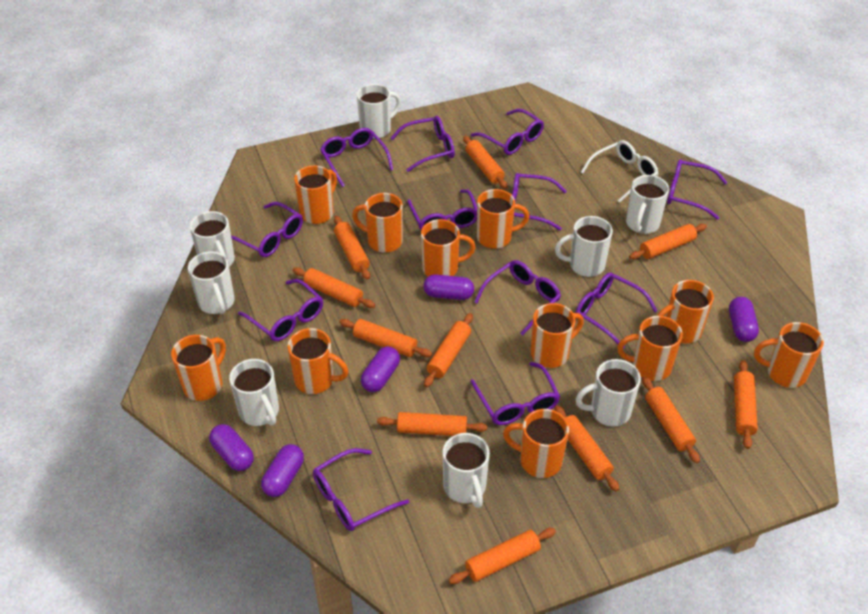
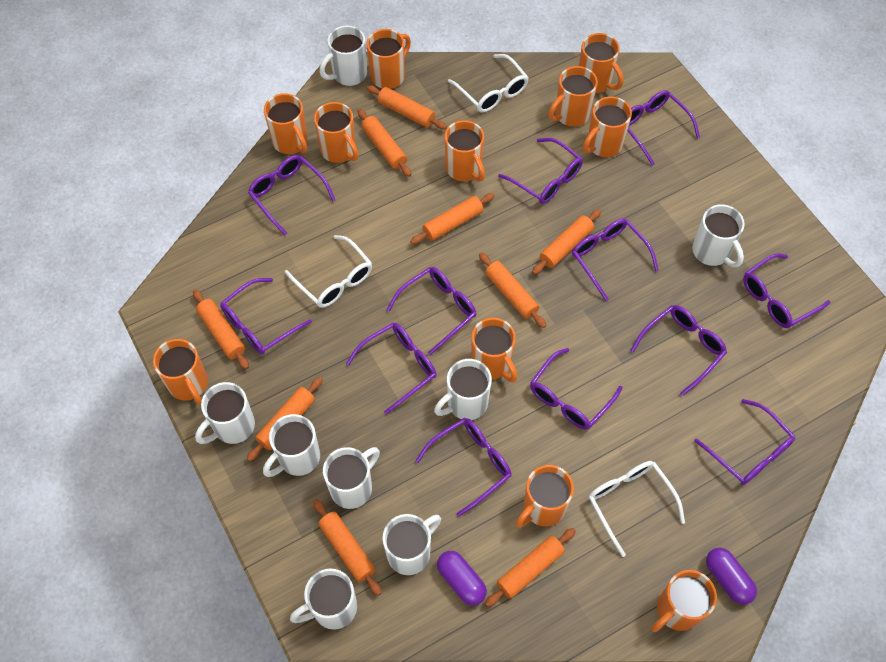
orange rolling pin: [292,267,375,308] [334,216,370,280] [339,319,432,357] [377,412,487,436] [424,313,473,387] [449,528,556,584] [463,136,507,189] [554,405,619,492] [629,224,707,259] [642,377,700,463] [734,360,758,449] = 11 -> [193,290,249,369] [247,377,323,461] [313,499,382,596] [358,109,411,177] [367,85,447,129] [410,193,495,244] [479,252,546,328] [485,528,576,607] [532,209,601,275] = 9
purple capsule: [209,424,254,471] [261,444,304,497] [361,347,400,392] [423,275,474,300] [729,297,759,342] = 5 -> [437,551,487,606] [706,548,757,605] = 2
white glasses: [581,140,659,203] = 1 -> [285,235,372,308] [448,54,529,113] [588,461,685,557] = 3

